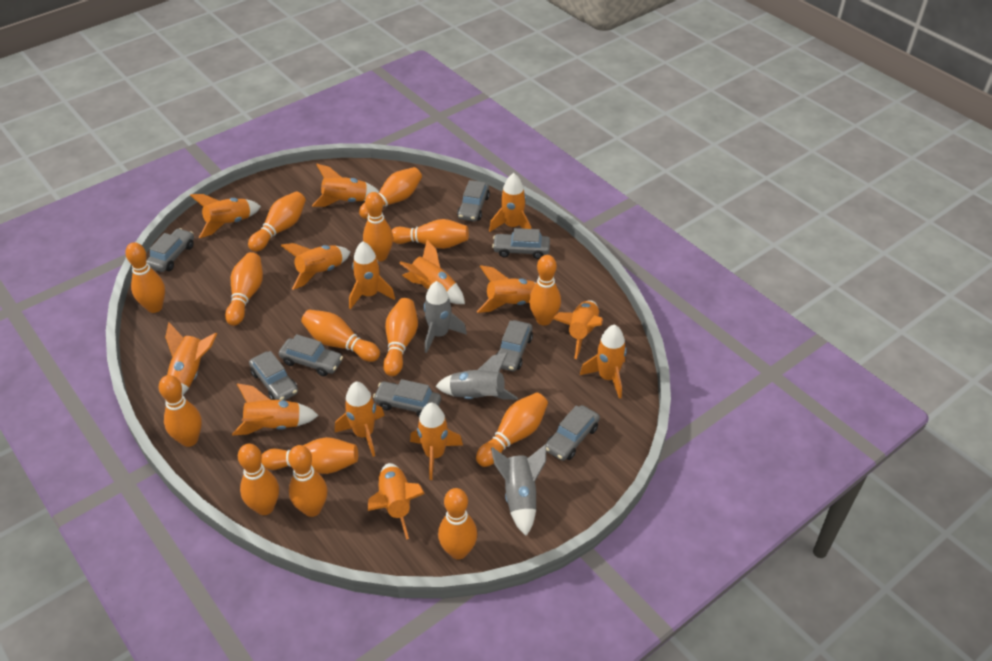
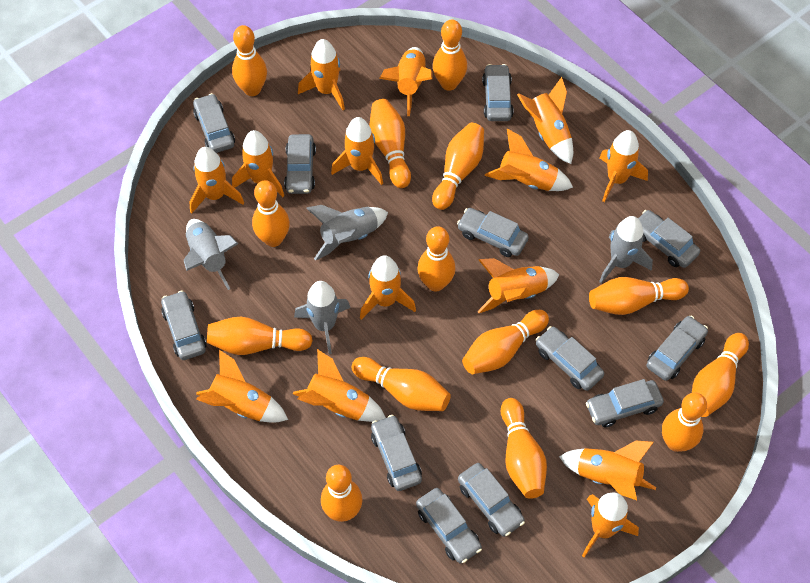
grey car: [146,228,194,272] [249,351,298,401] [279,334,343,376] [373,379,441,417] [457,180,490,221] [492,228,550,259] [496,320,533,371] [546,405,600,461] = 8 -> [161,290,207,360] [193,93,235,153] [284,134,316,194] [371,415,422,491] [416,488,482,563] [457,208,529,257] [458,463,525,537] [482,64,514,121] [536,326,604,391] [586,379,664,427] [638,210,700,268] [647,316,708,381] = 12
grey rocket: [423,281,467,353] [436,352,518,400] [491,444,546,536] = 3 -> [184,219,238,290] [294,281,351,354] [306,205,388,261] [599,216,653,283] = 4
orange bowling pin: [125,242,165,313] [159,375,202,447] [225,252,263,326] [238,444,279,515] [248,192,306,252] [261,437,358,474] [288,445,327,517] [301,310,380,362] [359,167,422,219] [363,192,393,262] [383,298,418,376] [392,219,469,249] [438,488,477,560] [476,392,548,467] [529,255,561,326] = 15 -> [207,317,313,355] [232,25,267,96] [252,180,290,247] [321,465,363,522] [352,357,451,411] [369,99,411,188] [418,226,456,292] [432,123,484,210] [433,20,467,91] [462,310,549,374] [501,398,547,499] [589,277,689,315] [662,392,707,452] [692,333,749,417] = 14

